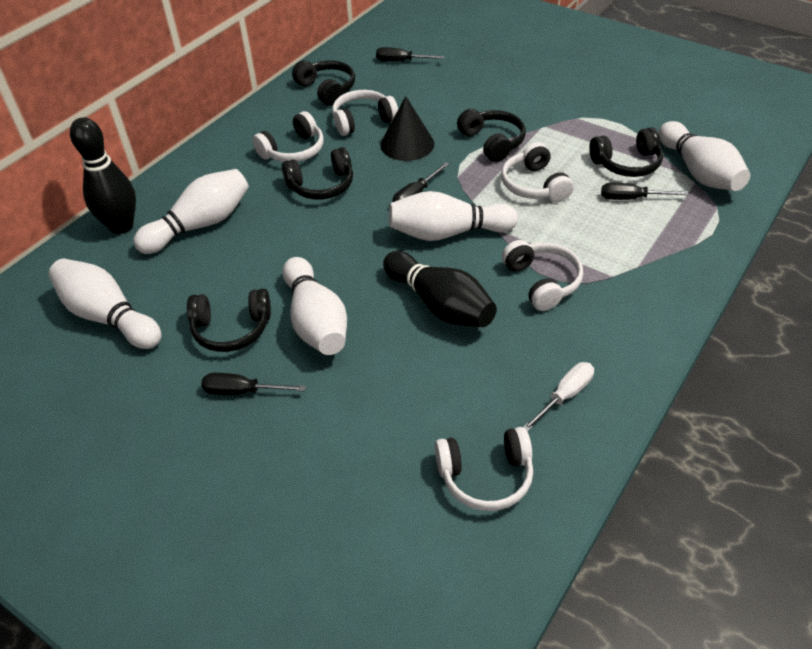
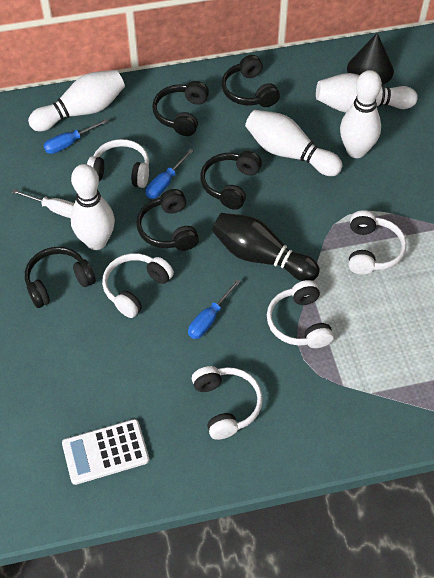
black bowling pin: [70,117,136,234] [383,251,497,327] = 2 -> [212,213,320,281] = 1
black screwdriver: [201,373,306,395] [376,47,445,62] [392,162,449,202] [601,183,689,200] = 4 -> none = 0
blue screwdriver: none = 0 -> [43,119,109,154] [146,149,194,199] [188,279,241,339] = 3
white calculator: none = 0 -> [62,419,149,485] = 1

